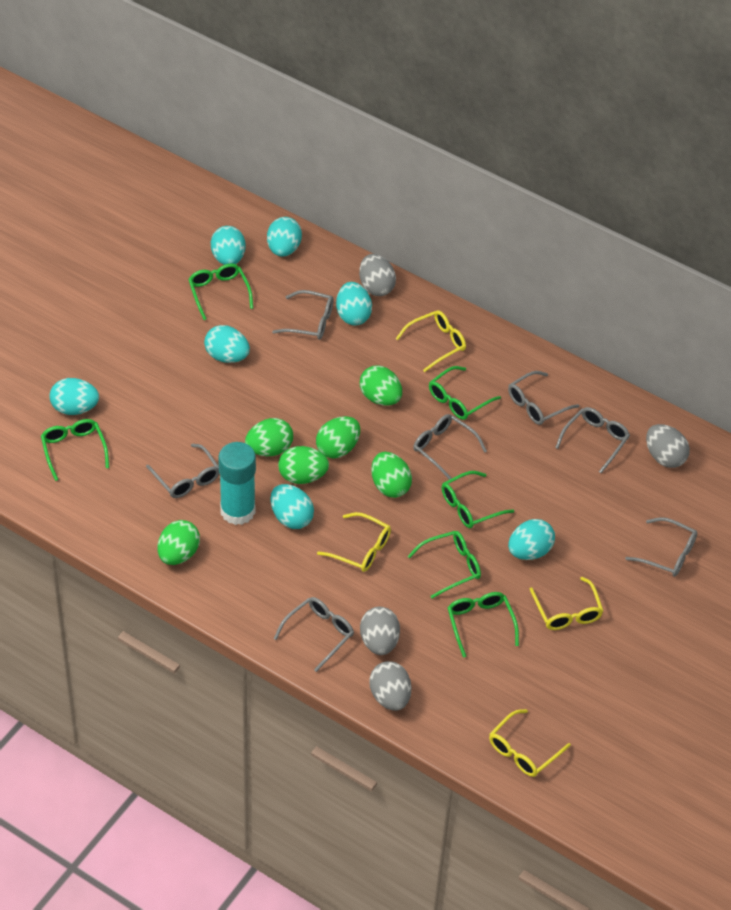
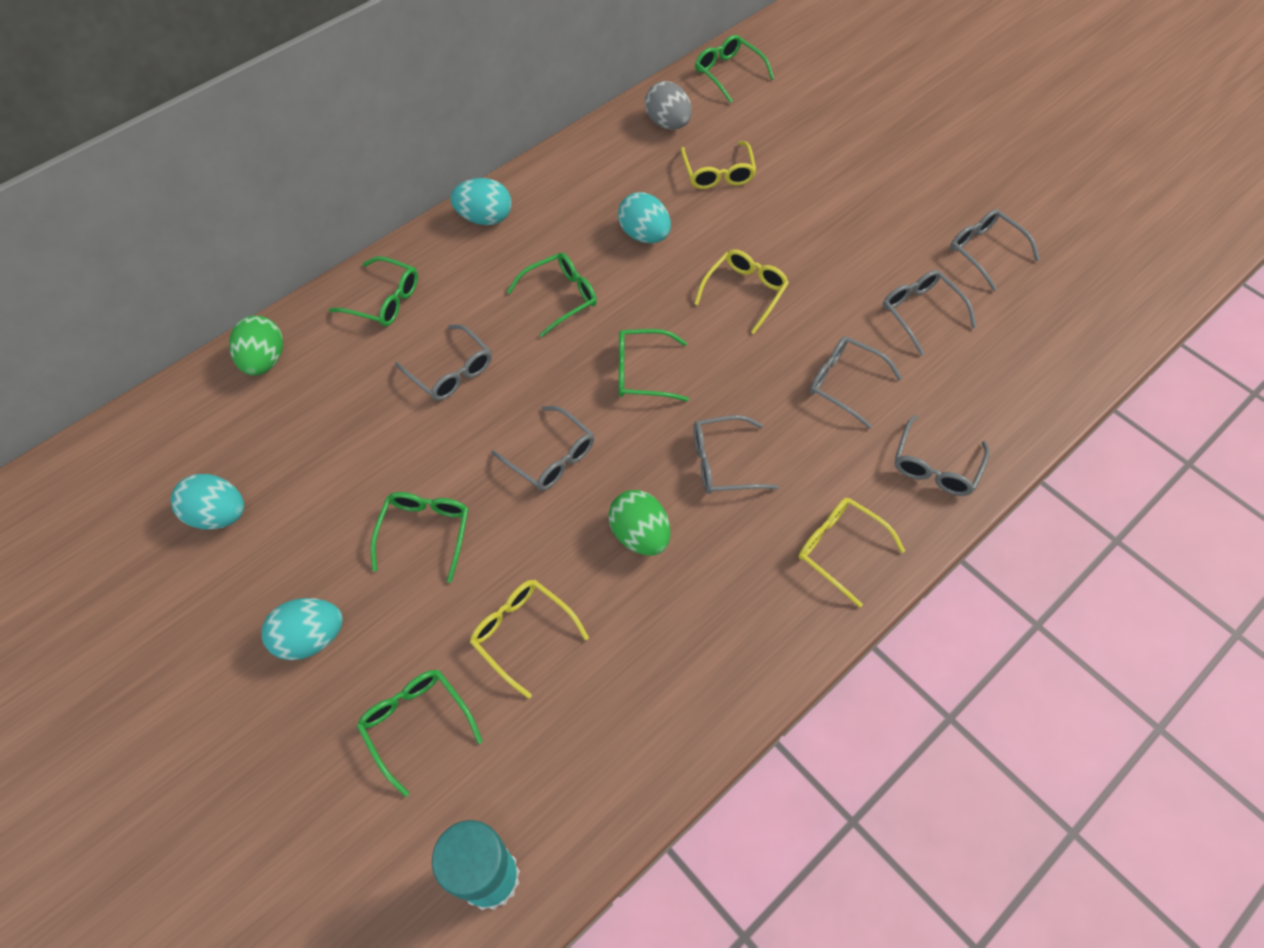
green egg: [158,520,200,565] [245,418,293,456] [278,446,329,484] [316,416,360,458] [360,365,402,406] [371,452,412,498] = 6 -> [229,316,283,376] [608,490,670,556] = 2
grey egg: [359,254,396,296] [360,607,400,655] [369,661,411,711] [646,424,690,468] = 4 -> [645,81,692,129] = 1
turquoise egg: [50,378,99,415] [204,325,250,363] [211,226,246,265] [267,217,302,257] [270,484,314,529] [336,282,372,325] [508,519,555,560] = 7 -> [171,474,244,530] [262,598,343,660] [450,178,511,225] [618,192,671,243] = 4

